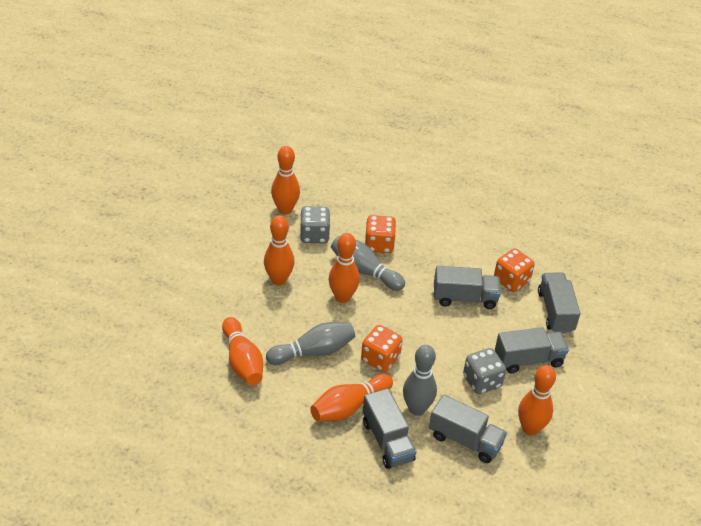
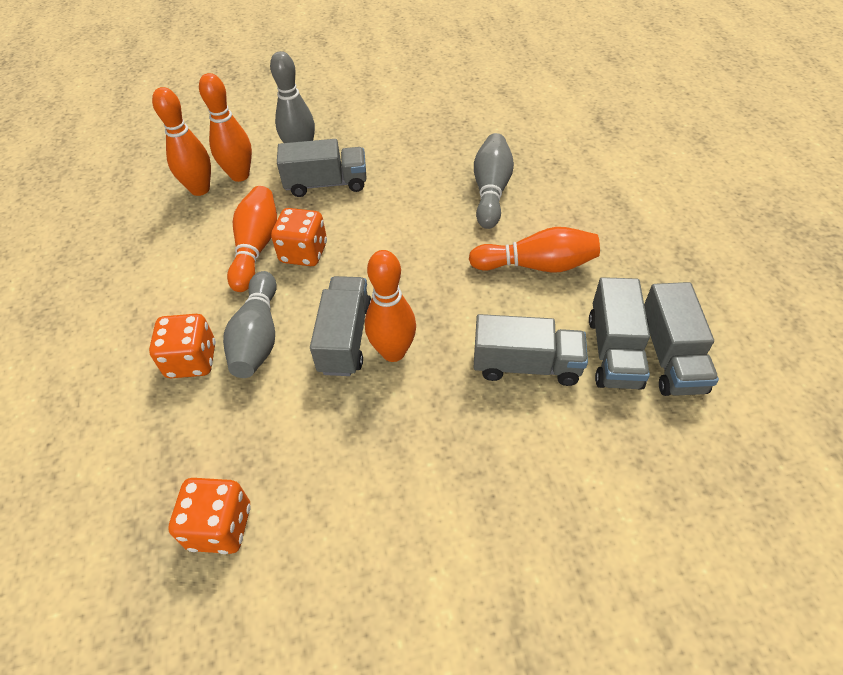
grey dice: [300,206,330,243] [463,348,506,394] = 2 -> none = 0
orange bowling pin: [222,317,263,385] [264,215,295,285] [271,146,300,215] [310,374,393,421] [329,233,360,303] [518,365,556,436] = 6 -> [152,87,211,196] [199,73,252,182] [227,186,277,292] [365,250,416,362] [469,227,600,273] = 5

